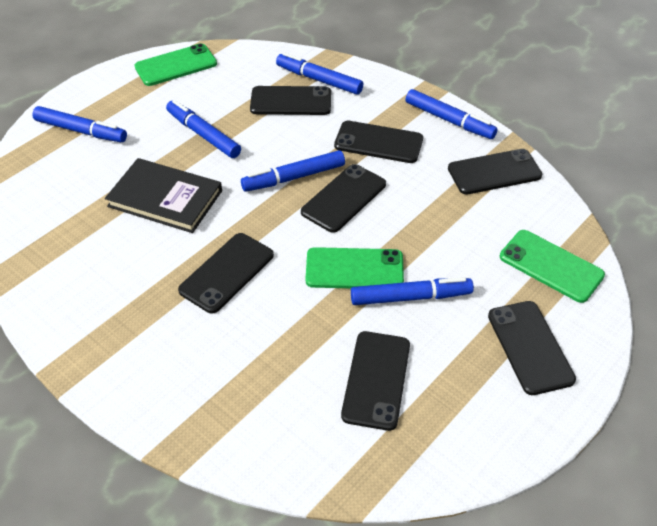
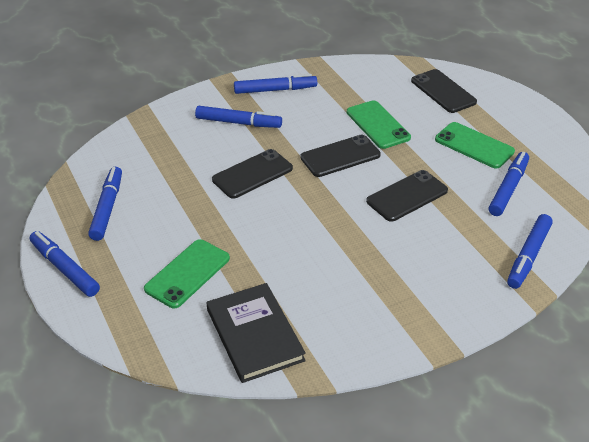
black phone: [178,233,274,314] [250,86,331,115] [301,164,386,233] [334,121,423,163] [341,331,410,431] [448,149,542,194] [488,301,576,395] = 7 -> [212,149,293,199] [300,135,381,177] [366,170,448,222] [411,69,477,113] = 4

